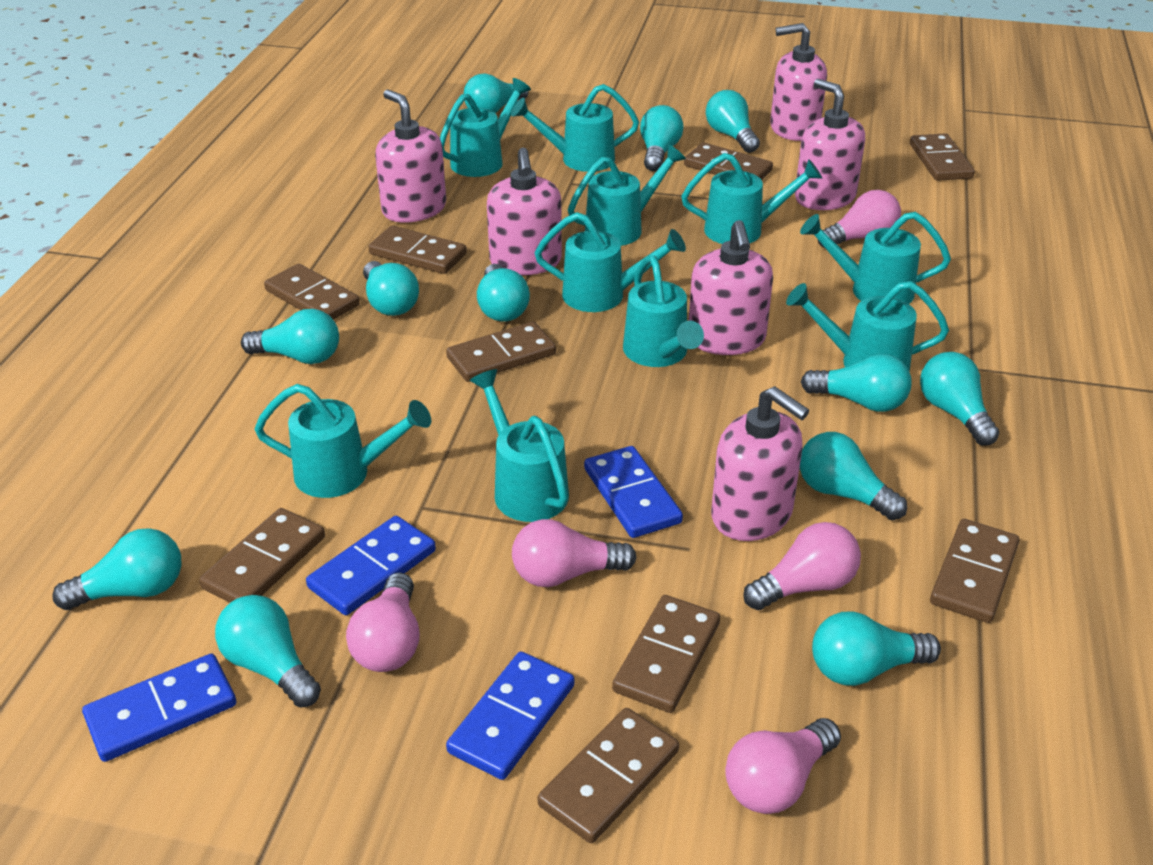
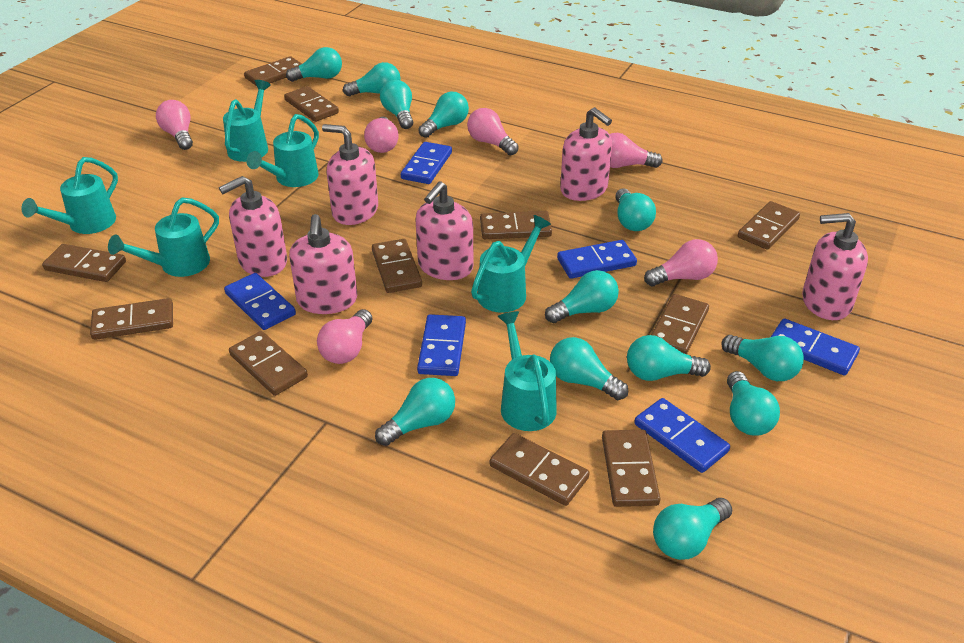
blue domino: [82,654,236,762] [306,516,436,615] [446,651,574,780] [584,446,683,538] = 4 -> [224,273,296,330] [401,142,452,184] [417,314,466,376] [557,240,637,279] [634,398,730,473] [771,318,860,376] = 6
brown domino: [199,508,325,603] [264,264,360,320] [368,226,467,274] [446,322,556,382] [538,708,679,843] [612,595,720,713] [684,143,773,180] [910,133,975,181] [930,519,1020,623] = 9 -> [42,244,126,282] [90,298,173,340] [229,331,308,396] [244,56,302,86] [284,86,339,122] [372,239,422,293] [480,211,552,239] [490,433,589,506] [602,430,661,507] [651,294,709,354] [738,201,800,250] = 11
pink light bulb: [346,572,420,672] [512,519,637,587] [725,718,841,814] [743,522,861,610] [818,190,901,249] = 5 -> [156,100,193,150] [317,309,373,364] [364,117,399,153] [467,108,519,155] [609,133,663,168] [644,239,718,286] = 6
turquoise watering can: [254,384,431,498] [440,78,531,177] [470,369,569,522] [511,84,639,172] [535,212,686,312] [568,144,686,246] [623,255,704,367] [681,153,822,244] [786,281,949,371] [800,212,951,304] = 10 -> [22,157,118,234] [108,197,219,277] [223,80,271,162] [246,114,319,187] [471,215,551,313] [497,311,557,431] = 6

